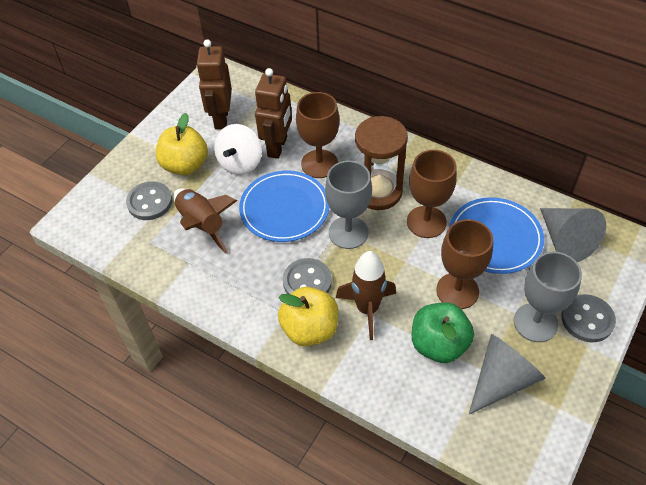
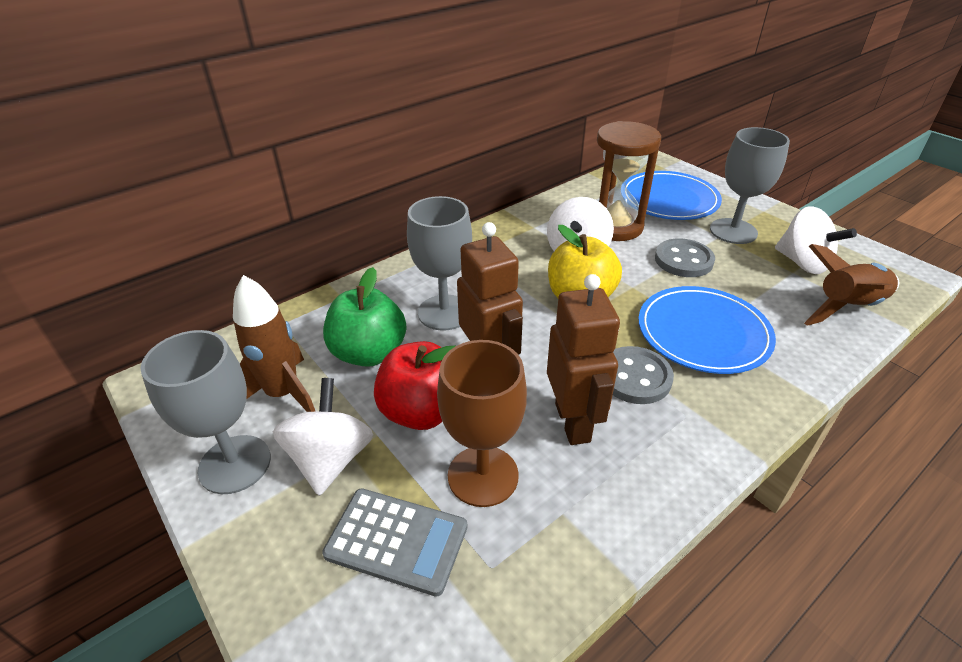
brown goblet: [296,92,340,178] [407,150,457,238] [436,219,493,309] = 3 -> [437,340,527,507] = 1
grey button: [126,181,172,220] [283,258,332,294] [561,294,616,342] = 3 -> [613,346,674,404] [655,239,715,277] = 2
grey calculator: none = 0 -> [322,488,467,597] = 1
grey cone: [469,334,546,415] [540,208,606,262] = 2 -> none = 0
grey goblet: [325,161,372,249] [514,252,582,342] = 2 -> [140,330,271,494] [407,196,472,331] [710,127,790,244] = 3
red apple: none = 0 -> [374,341,455,430] = 1
white spinning top: [214,124,262,175] = 1 -> [273,378,373,496] [547,197,614,251] [775,206,857,274] = 3
yellow apple: [156,113,208,175] [278,287,338,346] = 2 -> [548,225,622,298] = 1

